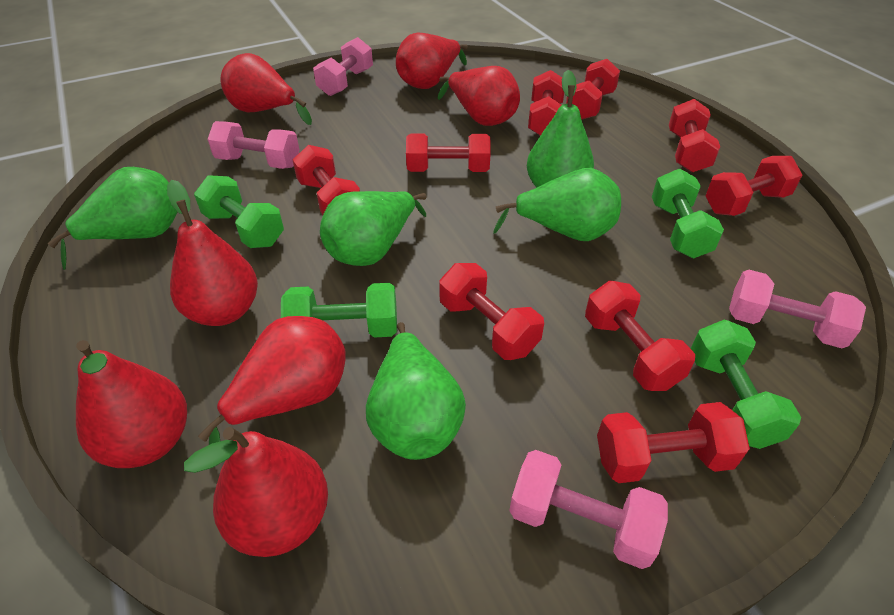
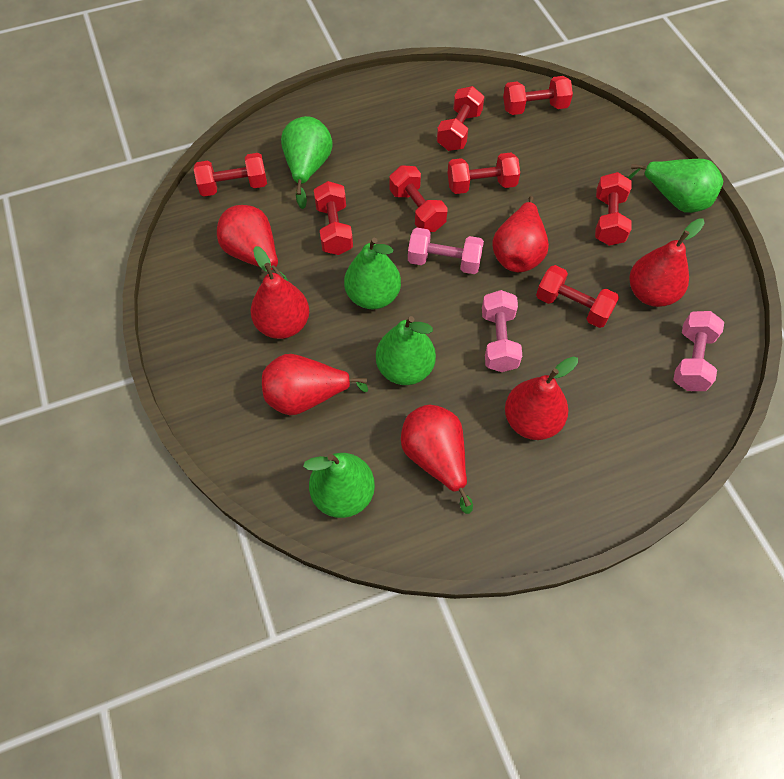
green dumbbell: [194,175,284,248] [281,283,397,337] [652,169,724,258] [691,320,801,449] = 4 -> none = 0
pink dumbbell: [208,121,299,169] [313,37,373,96] [509,450,668,569] [729,270,866,348] = 4 -> [408,228,484,274] [482,290,522,372] [673,311,724,391] = 3
red dumbbell: [292,145,360,215] [406,133,491,172] [439,263,544,360] [528,70,564,136] [566,59,620,120] [585,281,695,391] [597,402,750,483] [669,99,720,172] [706,156,802,216] = 9 -> [194,153,267,196] [314,181,353,255] [389,165,448,232] [437,86,484,151] [448,152,520,194] [503,76,573,115] [536,265,619,328] [595,172,632,246] = 8

